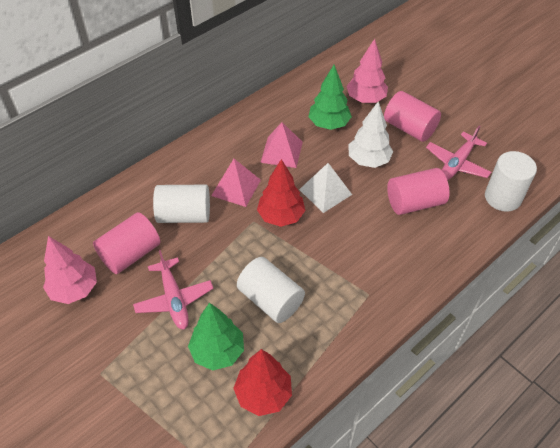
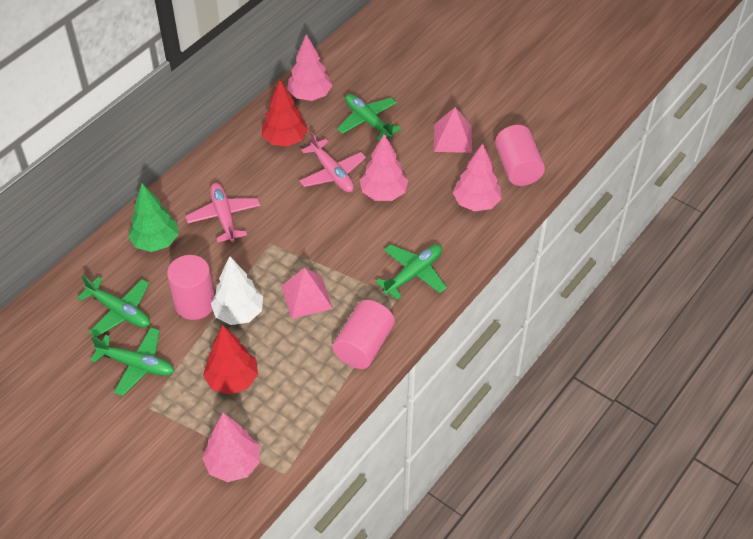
green plane: none = 0 -> [77,276,150,337] [90,327,175,396] [337,94,401,141] [375,244,447,300] = 4
green tree: [188,303,244,371] [308,65,352,130] = 2 -> [128,184,179,252] = 1
pink tree: [43,236,97,304] [346,39,388,103] = 2 -> [202,413,260,482] [287,34,332,101] [360,134,408,201] [453,143,502,211] = 4
white cylinder: [153,185,210,223] [237,257,305,323] [485,151,537,212] = 3 -> none = 0
white pyramid: [299,163,352,213] = 1 -> none = 0

